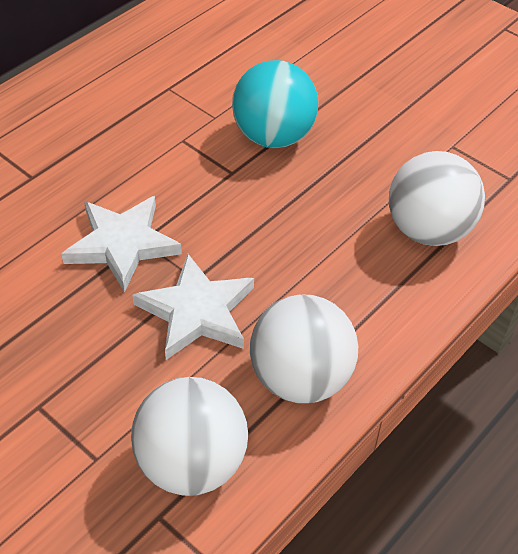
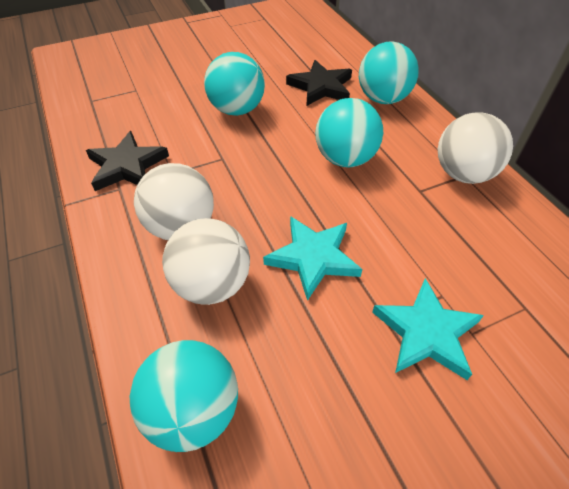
black star: none = 0 -> [86,131,169,191] [286,60,352,106] = 2
turquoise ball: [232,60,318,148] = 1 -> [130,340,238,452] [204,52,265,116] [315,98,383,167] [359,42,419,104] = 4
turquoise star: none = 0 -> [263,216,362,301] [372,278,484,380] = 2
white star: [61,196,182,292] [132,253,254,360] = 2 -> none = 0

